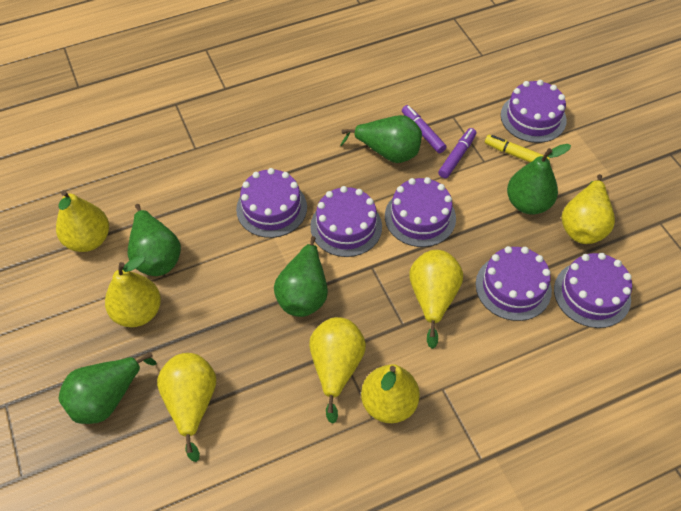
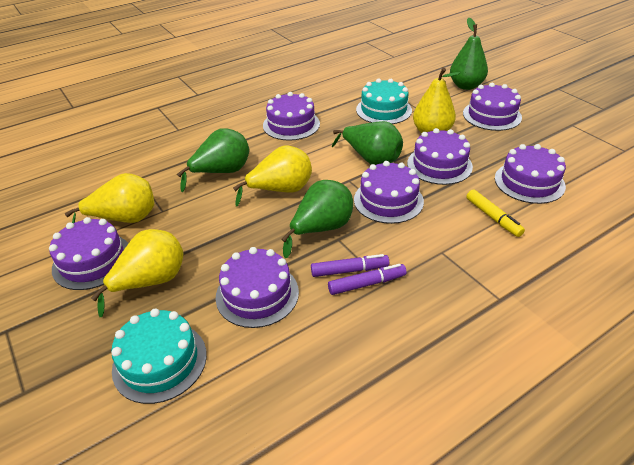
green pear: [58,352,157,424] [128,204,181,276] [274,236,328,317] [340,115,422,163] [507,144,571,214] = 5 -> [177,128,249,192] [281,180,353,258] [332,121,403,165] [450,18,488,90] = 4
purple cake: [236,168,307,238] [310,186,382,257] [385,177,456,247] [475,246,552,321] [501,80,567,143] [554,253,632,328] = 6 -> [49,217,129,290] [216,247,299,328] [263,92,320,140] [354,161,424,224] [407,128,473,185] [463,83,522,131] [495,144,566,204] = 7
turquoise cake: none = 0 -> [111,309,207,404] [356,79,412,124] = 2
yellow pear: [56,190,109,252] [105,256,161,327] [157,353,216,462] [309,317,366,424] [361,364,420,423] [409,250,463,349] [562,174,615,244] = 7 -> [65,173,154,223] [91,229,183,317] [233,145,312,207] [413,68,460,133] = 4

